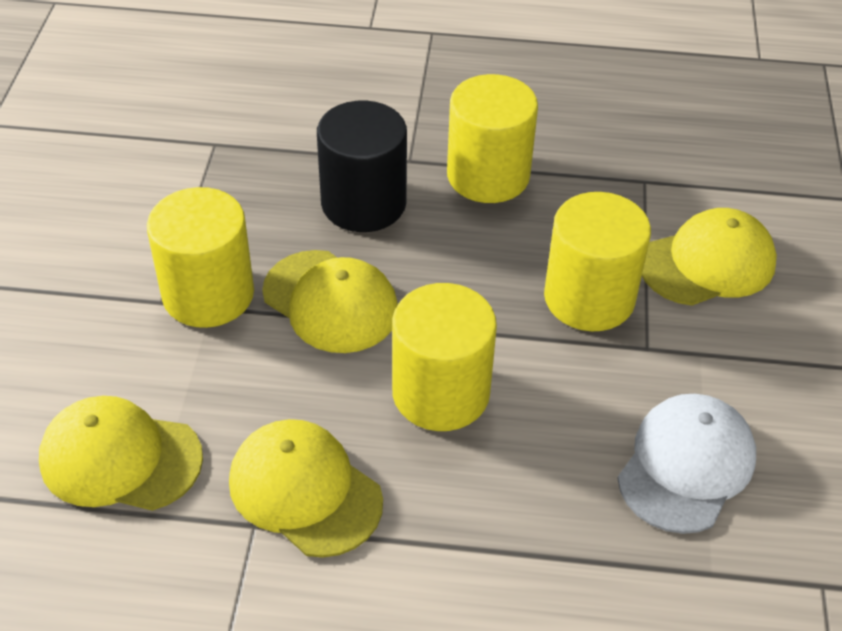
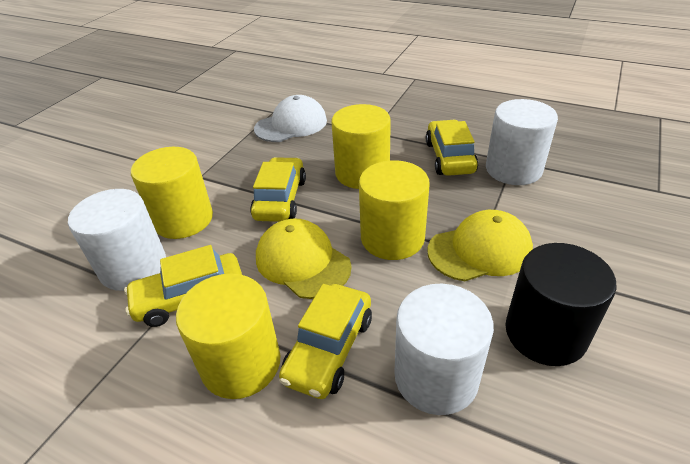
white cylinder: none = 0 -> [68,189,166,291] [394,284,494,415] [486,99,558,185] = 3
yellow cap: [39,396,203,511] [229,419,383,558] [262,250,398,353] [642,208,777,306] = 4 -> [256,218,352,299] [428,210,533,281] = 2
yellow car: none = 0 -> [124,245,242,327] [250,157,306,222] [279,284,372,399] [426,120,478,176] = 4

